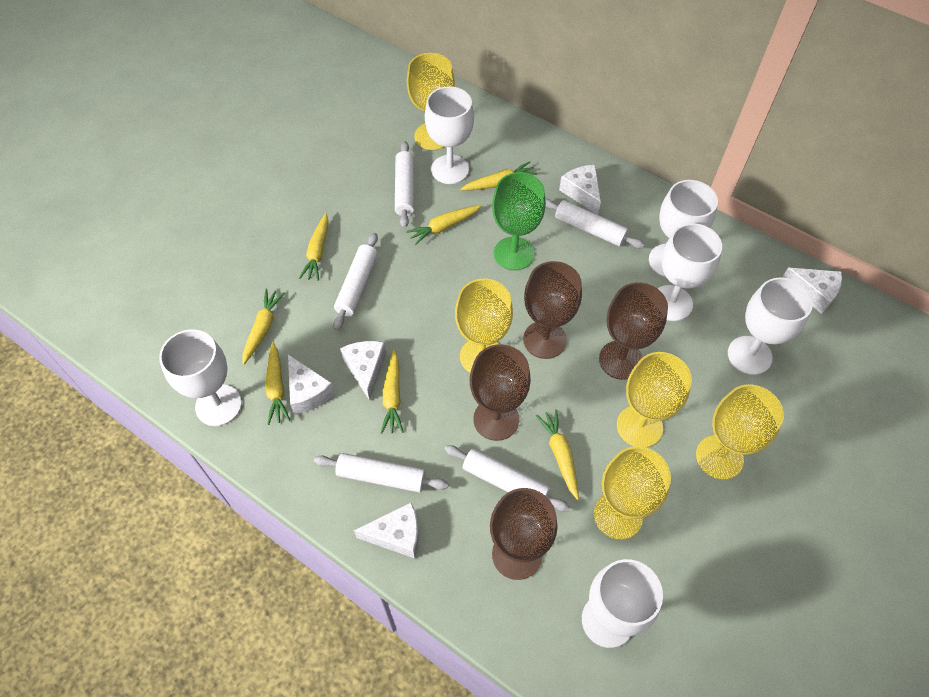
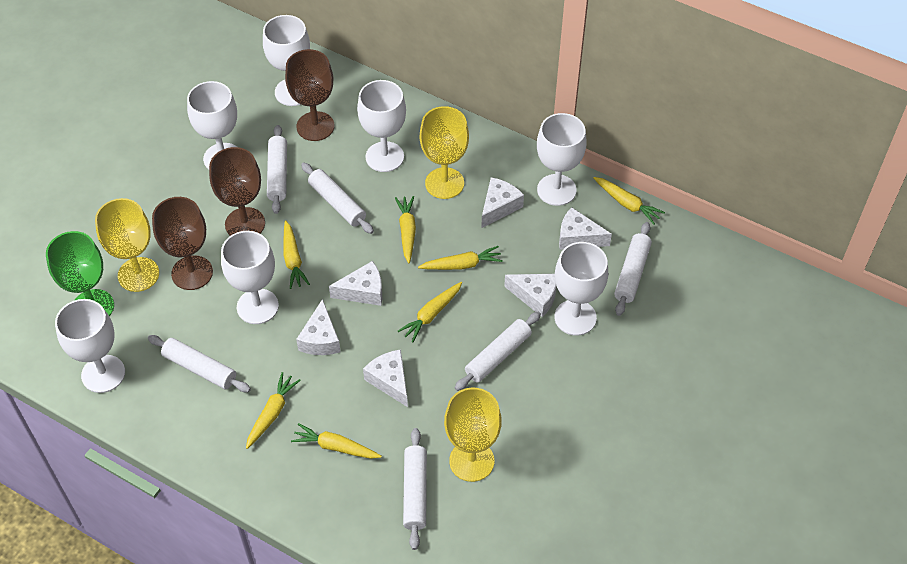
brown goblet: [470,344,531,441] [490,488,558,580] [523,261,582,359] [599,282,668,380] = 4 -> [152,197,213,290] [209,147,265,236] [285,49,334,141] = 3
white cheese: [288,354,335,415] [340,341,386,401] [354,502,419,558] [559,165,601,215] [782,268,842,314] = 5 -> [296,299,341,355] [329,261,382,306] [363,349,408,407] [481,177,524,228] [504,274,557,317] [559,207,612,250] = 6
white goblet: [159,329,242,426] [425,86,474,184] [582,559,663,648] [649,180,718,277] [657,223,722,321] [728,278,813,375] = 6 -> [55,299,125,393] [187,81,237,170] [221,231,279,324] [263,15,310,106] [357,80,406,172] [537,113,587,206] [554,242,608,336] = 7
white rolling pin: [314,453,449,492] [333,233,378,330] [395,141,414,228] [444,445,570,512] [545,198,645,249] = 5 -> [148,335,251,392] [267,125,287,214] [301,163,374,234] [403,428,427,550] [455,311,541,391] [614,222,652,316] = 6
yellow goblet: [407,53,455,150] [455,279,513,373] [594,446,671,540] [617,352,692,447] [696,384,784,480] = 5 -> [95,198,159,292] [420,106,469,199] [444,388,501,482] = 3

